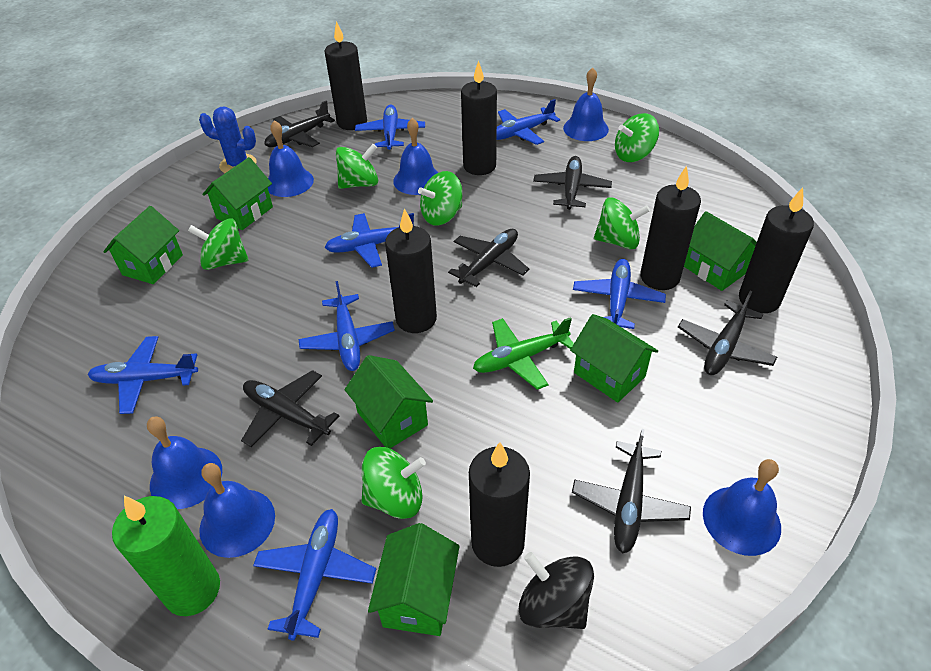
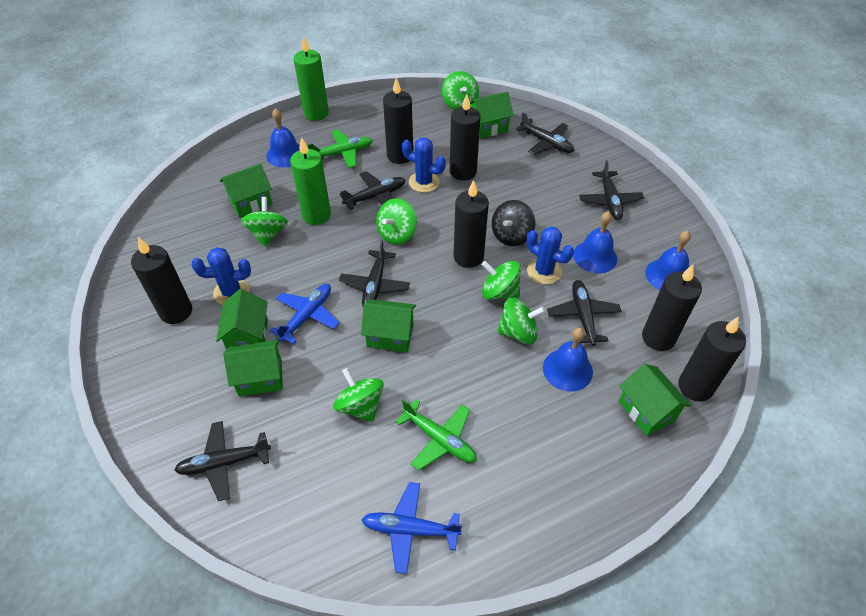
blue bell: [147,417,222,509] [199,463,275,558] [268,120,314,197] [393,118,439,195] [563,68,609,141] [703,459,781,556] = 6 -> [266,108,300,167] [543,328,593,392] [573,211,617,273] [645,231,691,290] = 4
blue cactus: [199,107,256,173] = 1 -> [192,247,251,305] [402,138,446,193] [527,226,574,284] = 3
blue plane: [88,336,198,414] [253,509,376,641] [299,281,395,371] [324,213,414,268] [355,104,425,150] [497,99,560,145] [573,259,666,329] = 7 -> [270,284,340,344] [361,482,462,574] = 2
green candle: [112,496,220,616] = 1 -> [290,137,331,225] [294,36,329,121] = 2
green plane: [473,317,574,390] = 1 -> [307,130,373,168] [395,399,477,470] = 2

